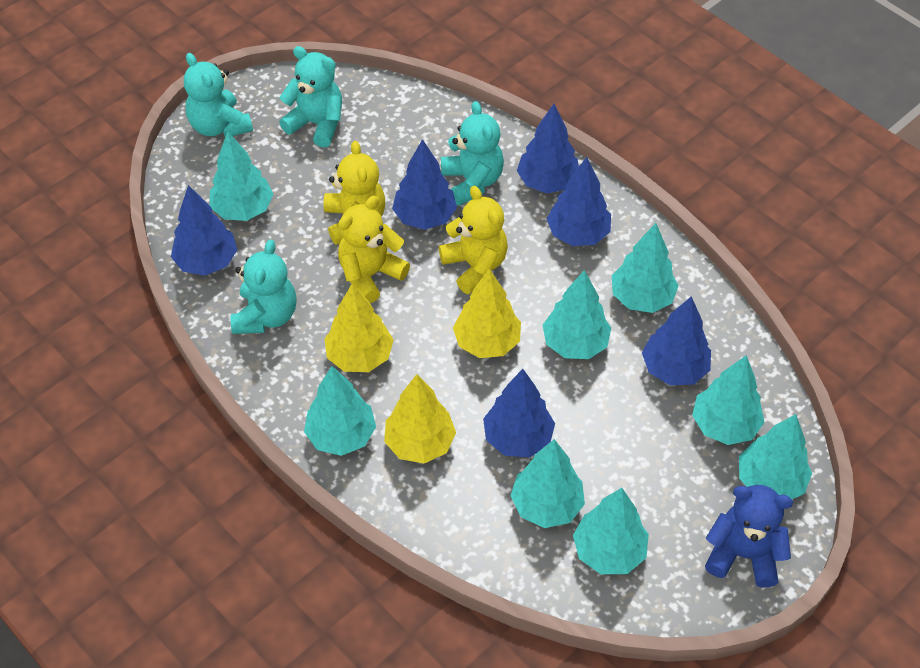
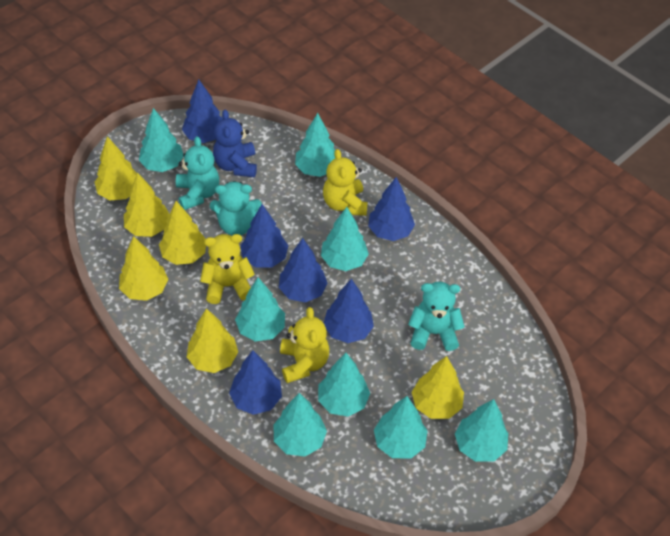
turquoise teddy bear: [184,53,253,137] [231,240,297,334] [279,46,342,147] [441,101,504,206] = 4 -> [176,136,219,210] [210,181,262,235] [408,282,465,351] = 3
yellow tree: [325,283,394,372] [384,374,456,464] [453,269,521,358] = 3 -> [95,136,137,200] [119,236,168,301] [124,173,169,237] [159,201,206,265] [187,308,238,373] [412,356,464,419] = 6

